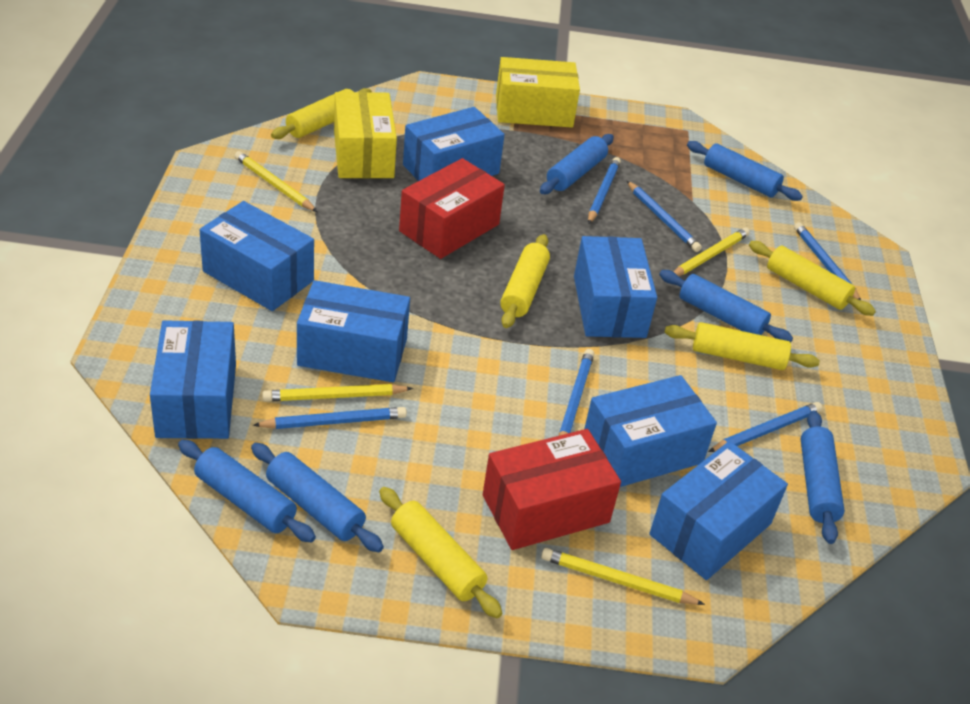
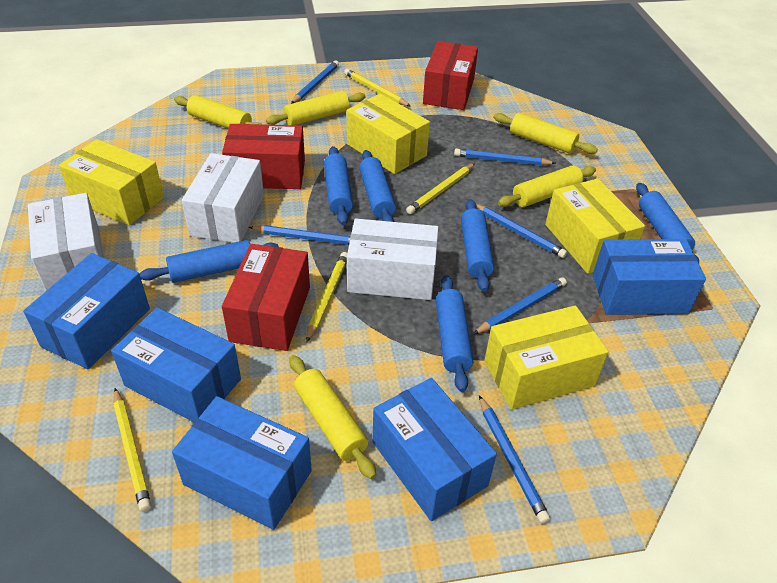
blue box: [150,320,236,439] [200,201,314,311] [297,280,410,382] [403,107,505,181] [574,236,657,338] [584,375,717,487] [649,441,788,580] = 7 -> [23,253,150,369] [111,307,241,422] [172,396,312,530] [372,378,497,521] [592,239,706,315] = 5
red box: [399,158,505,259] [483,429,621,550] = 2 -> [222,124,305,189] [222,244,310,351] [423,41,478,110] = 3
white box: none = 0 -> [28,193,104,291] [182,153,264,243] [347,219,438,300] = 3
yellow box: [334,92,397,178] [496,57,580,128] = 2 -> [59,139,164,226] [347,93,430,174] [484,305,609,410] [545,179,645,274] = 4

